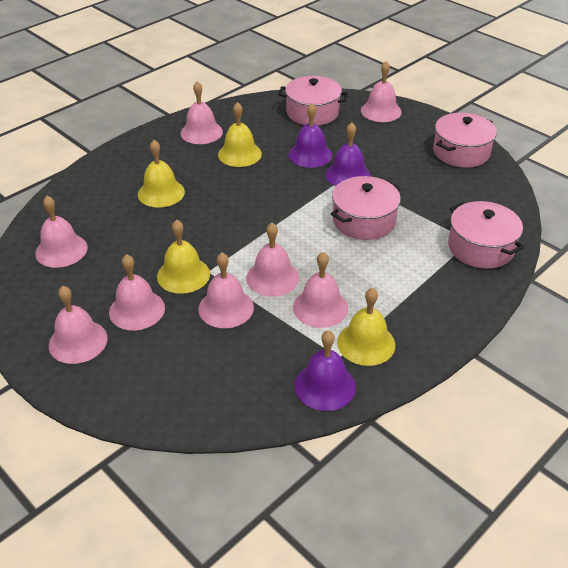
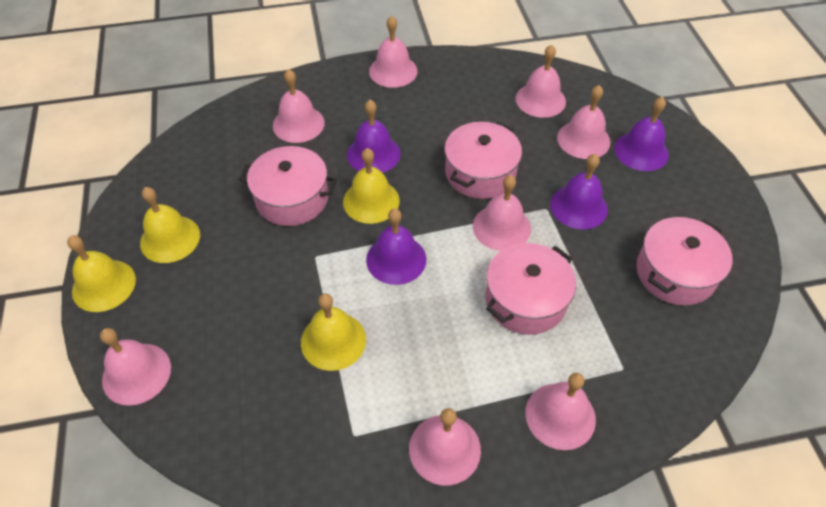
purple bell: [288,103,332,168] [295,330,356,411] [325,122,371,186] = 3 -> [347,100,400,173] [366,208,426,285] [550,154,608,229] [614,97,669,171] = 4

